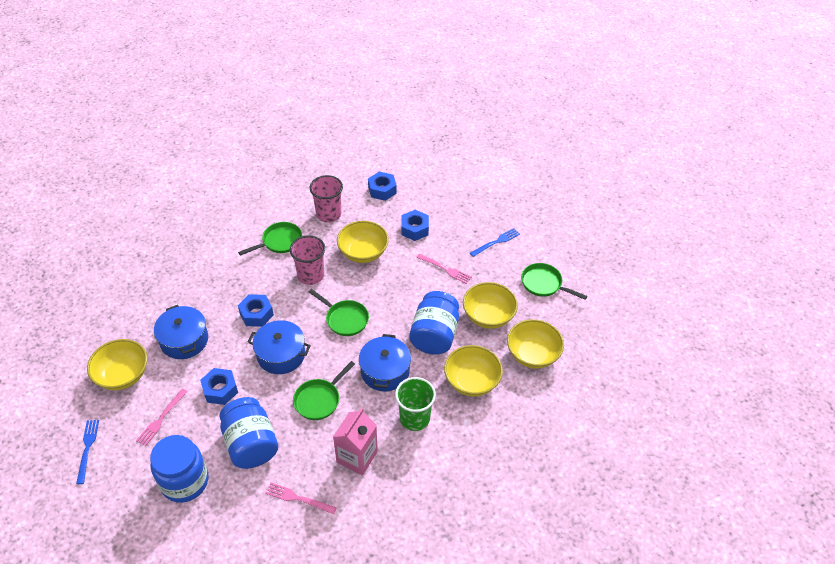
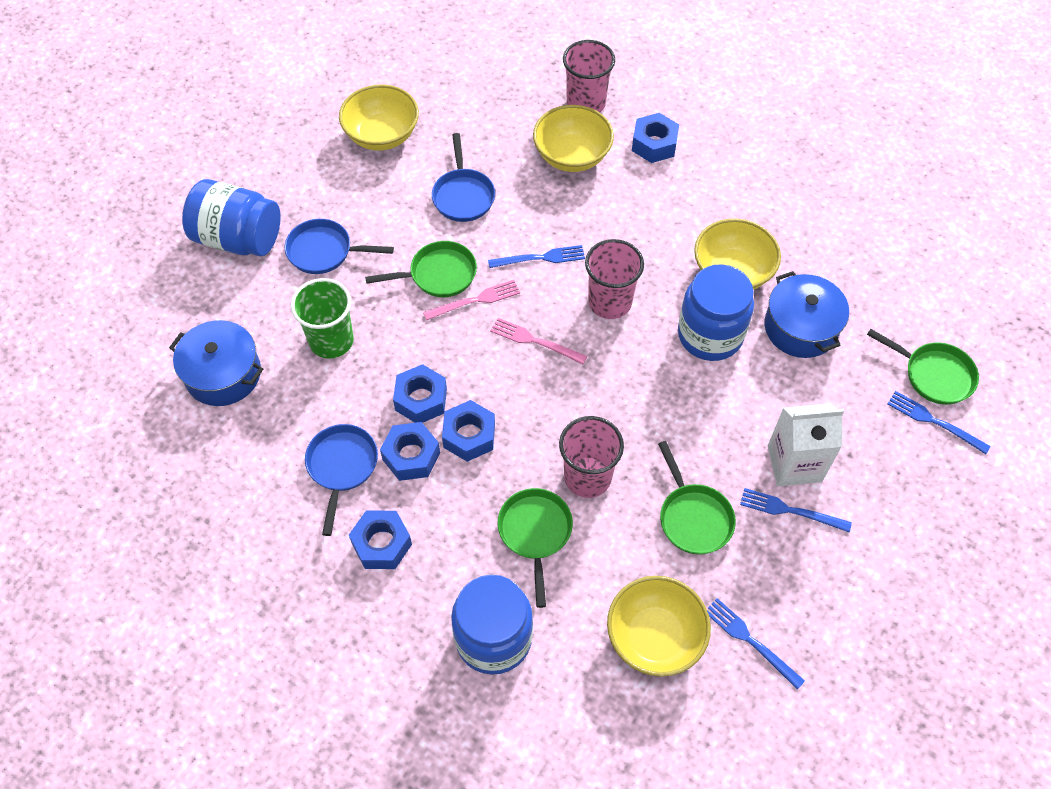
blue fork: [76,420,99,484] [470,228,520,257] = 2 -> [488,245,585,268] [707,598,805,690] [740,488,852,532] [888,391,991,454] = 4
blue nut: [200,368,238,405] [238,294,274,327] [368,172,397,201] [401,210,429,241] = 4 -> [349,510,412,569] [380,422,440,481] [393,364,447,423] [442,400,495,462] [632,113,679,163] = 5
blue pan: none = 0 -> [285,219,394,274] [305,424,378,536] [432,133,495,222] = 3
blue pot: [154,305,208,359] [248,320,311,374] [359,334,411,391] = 3 -> [169,320,263,406] [764,271,849,358] = 2
pink carton: [333,408,378,476] = 1 -> none = 0
pink cup: [290,235,325,285] [310,175,343,222] = 2 -> [559,416,624,498] [563,40,615,113] [585,239,644,319] = 3
pink fork: [136,389,187,446] [265,482,337,514] [416,254,472,284] = 3 -> [423,280,520,320] [490,318,587,364] = 2
white carton: none = 0 -> [768,403,844,486] = 1
yellow bowl: [87,339,147,390] [337,221,389,263] [444,345,503,396] [463,282,518,329] [507,319,564,369] = 5 -> [339,84,419,151] [533,105,614,172] [607,576,711,677] [694,219,781,290] = 4

